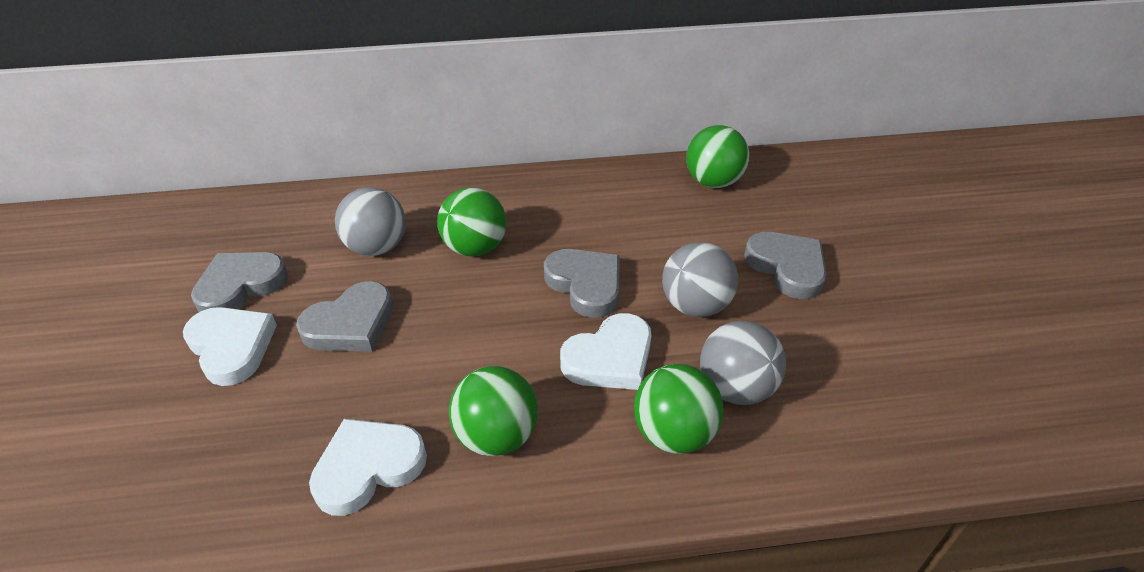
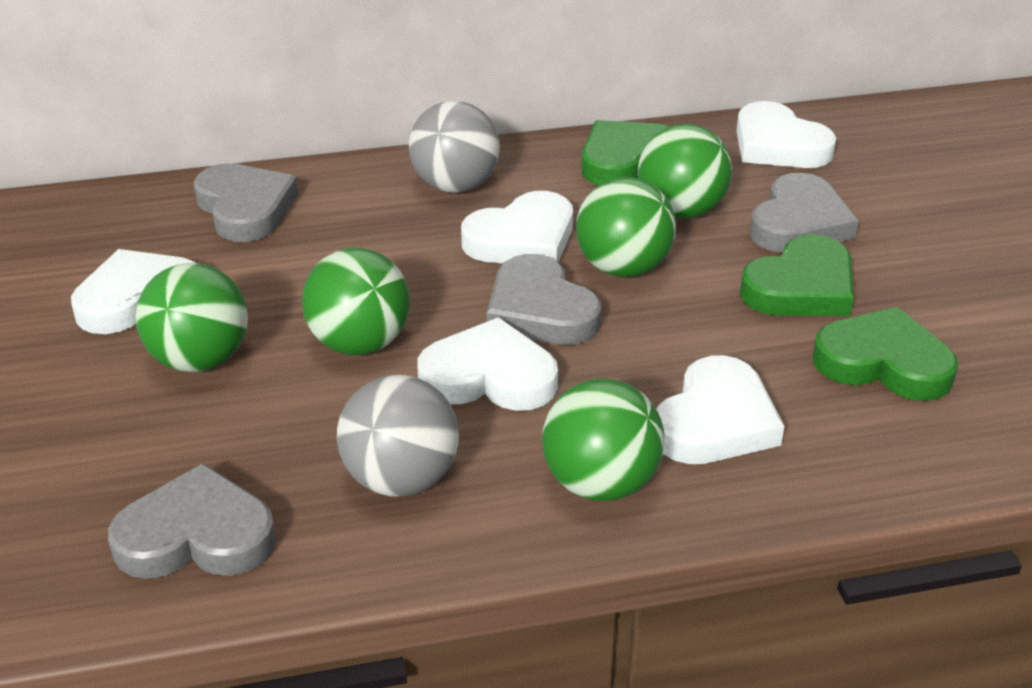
green ball: [437,188,507,256] [449,366,538,456] [634,364,724,454] [686,125,749,188] = 4 -> [135,263,248,372] [302,248,410,355] [542,379,665,501] [576,177,676,277] [638,124,732,218] = 5
green heart: none = 0 -> [581,120,669,185] [740,234,854,316] [813,307,958,401] = 3
grey ball: [335,187,406,256] [662,242,738,317] [700,321,786,405] = 3 -> [337,375,459,496] [409,101,500,193] = 2
white heart: [183,307,277,386] [309,419,427,516] [560,313,651,390] = 3 -> [71,249,196,334] [417,317,558,411] [461,191,573,263] [656,355,784,464] [736,101,836,168] = 5

